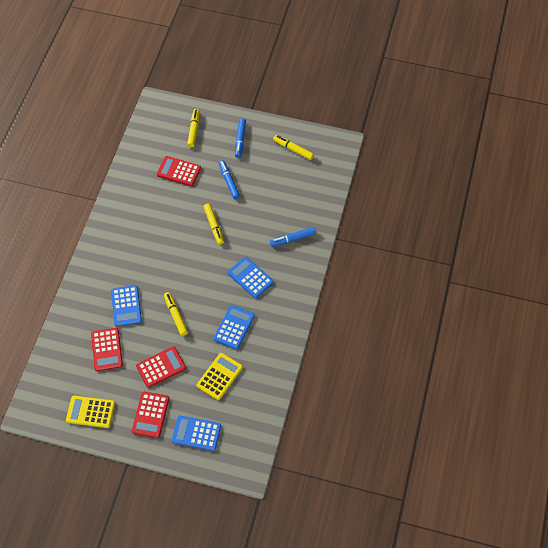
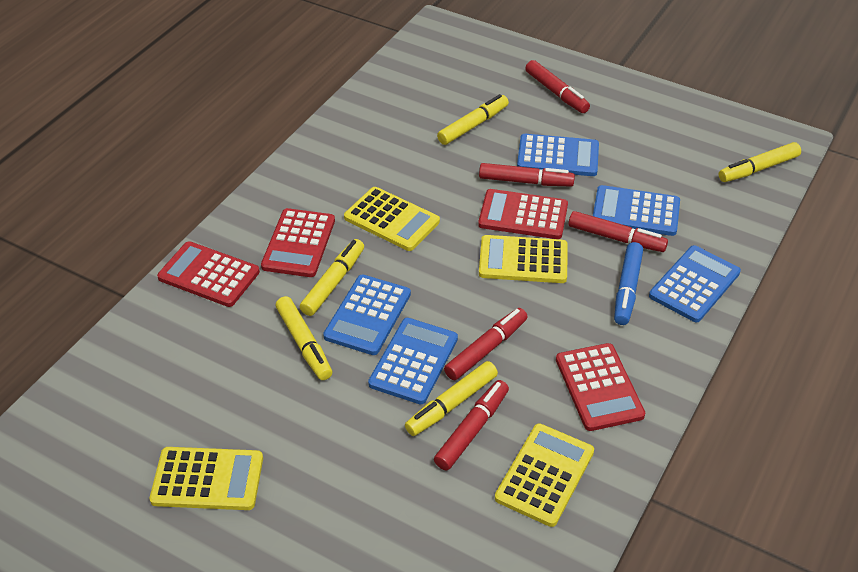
blue calculator: [111,285,142,327] [172,416,221,451] [213,305,255,350] [228,257,274,298] = 4 -> [323,274,411,355] [368,318,458,404] [517,134,599,176] [593,185,680,236] [649,245,741,322] = 5
blue marker: [218,160,240,199] [235,118,246,158] [270,227,316,247] = 3 -> [614,242,643,325] = 1
red marker: none = 0 -> [434,380,509,470] [444,308,527,380] [479,163,575,186] [525,60,590,113] [568,211,668,252] = 5
yellow calculator: [66,396,115,428] [197,353,243,400] = 2 -> [149,447,263,510] [344,187,440,251] [479,235,568,283] [495,423,594,527] = 4
yellow marker: [164,292,188,336] [187,109,200,148] [204,203,224,245] [273,135,314,160] = 4 -> [276,296,332,380] [300,239,364,316] [405,361,498,436] [437,94,509,145] [719,142,801,182] = 5

